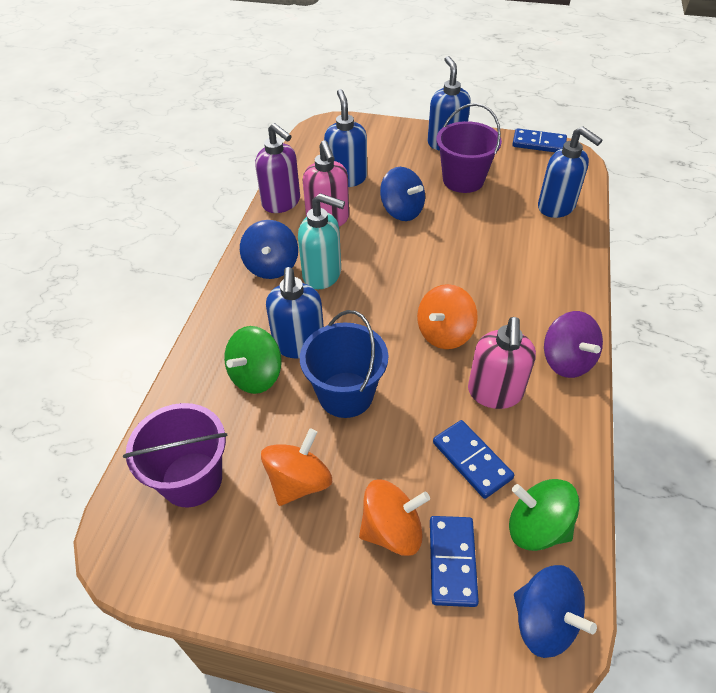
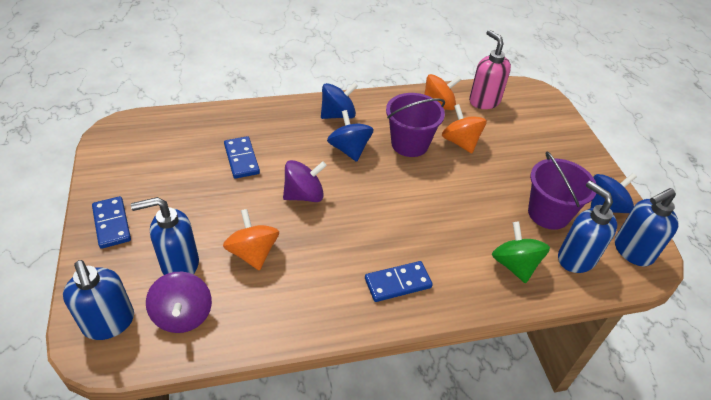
blue bucket: [300,310,388,418] = 1 -> none = 0
green spinning top: [224,326,282,394] [509,479,580,551] = 2 -> [492,221,550,283] = 1
pink soap dispenser: [303,140,349,226] [468,317,536,409] = 2 -> [469,30,511,109] = 1
purple soap dispenser: [255,123,300,213] = 1 -> none = 0
purple spinning top: [544,311,603,378] = 1 -> [146,272,212,333] [283,160,327,202] = 2
turquoise soap dispenser: [298,193,345,289] = 1 -> none = 0

